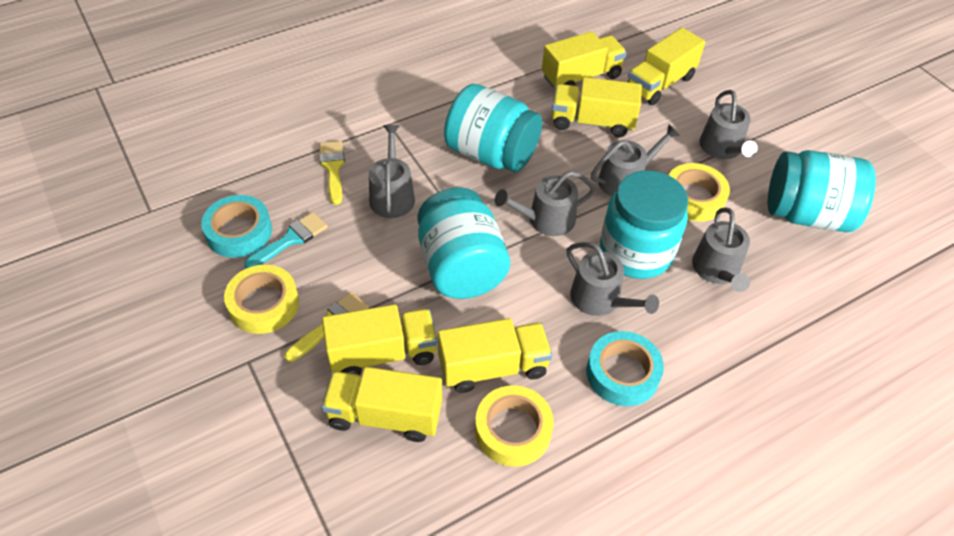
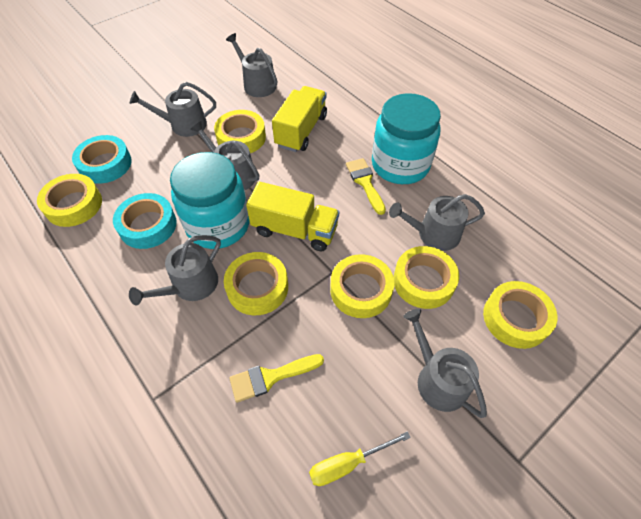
turquoise brush: [244,212,328,268] = 1 -> none = 0
turquoise jar: [417,187,510,299] [444,84,542,172] [600,170,688,279] [768,150,876,232] = 4 -> [170,152,249,249] [372,93,441,184] = 2
yellow screwdriver: none = 0 -> [309,431,411,486] = 1
yellow tape: [224,265,299,334] [475,385,554,467] [669,163,730,222] = 3 -> [37,174,102,227] [214,110,266,153] [224,252,288,315] [330,254,394,318] [394,246,459,309] [483,281,557,349] = 6
yellow truck: [321,367,442,442] [322,304,437,375] [438,318,553,393] [542,31,627,89] [552,77,642,137] [627,28,705,105] = 6 -> [246,182,339,251] [272,86,327,152] = 2

